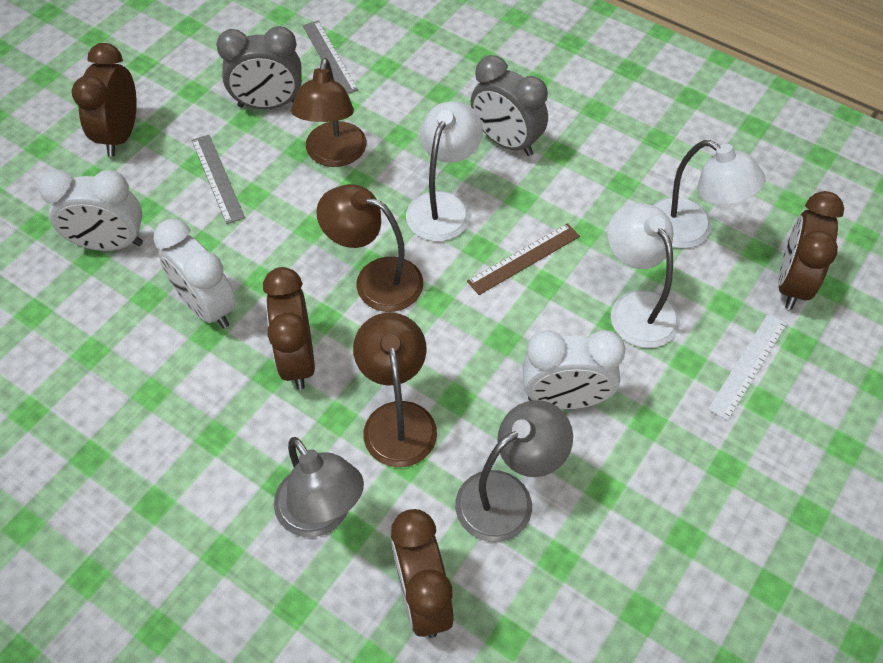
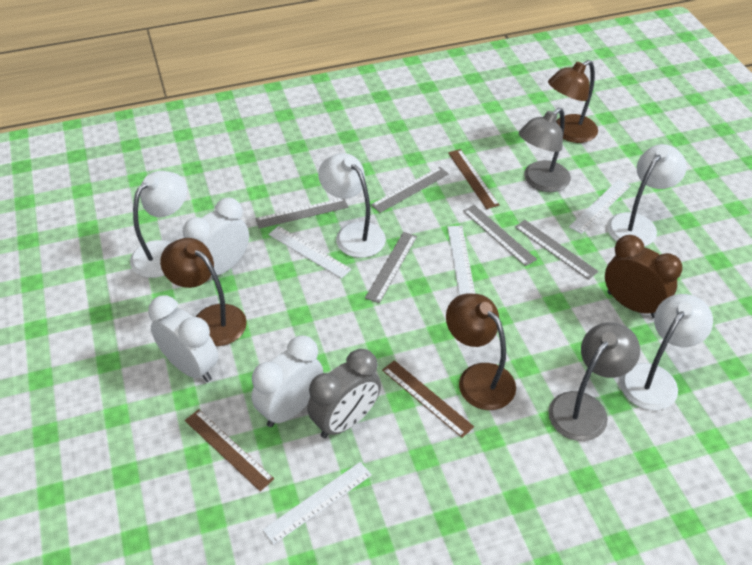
brown clock: [72,43,137,157] [263,267,315,390] [391,509,454,638] [778,191,844,309] = 4 -> [605,235,683,318] = 1
brown ruler: [467,223,580,295] = 1 -> [185,409,274,491] [382,360,474,438] [448,149,499,209] = 3
grey clock: [216,26,302,109] [471,55,548,156] = 2 -> [307,349,381,438] = 1
grey ruler: [191,135,245,224] [303,21,358,94] = 2 -> [255,198,348,229] [365,232,417,303] [371,167,449,213] [463,205,537,266] [515,220,599,280] = 5
white lamp: [406,101,483,241] [607,203,680,348] [653,140,765,248] = 3 -> [130,171,187,278] [318,153,386,258] [607,144,687,247] [620,294,713,410] = 4
white ruler: [708,314,787,421] = 1 -> [262,462,372,545] [268,226,351,279] [447,226,475,295] [569,179,630,234] = 4

